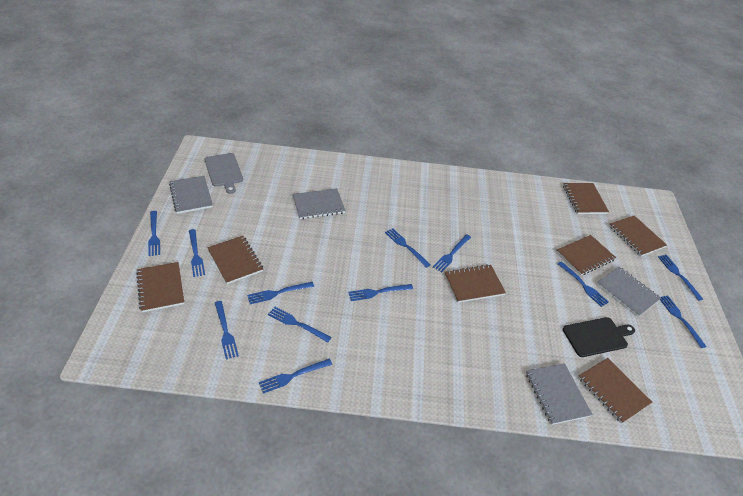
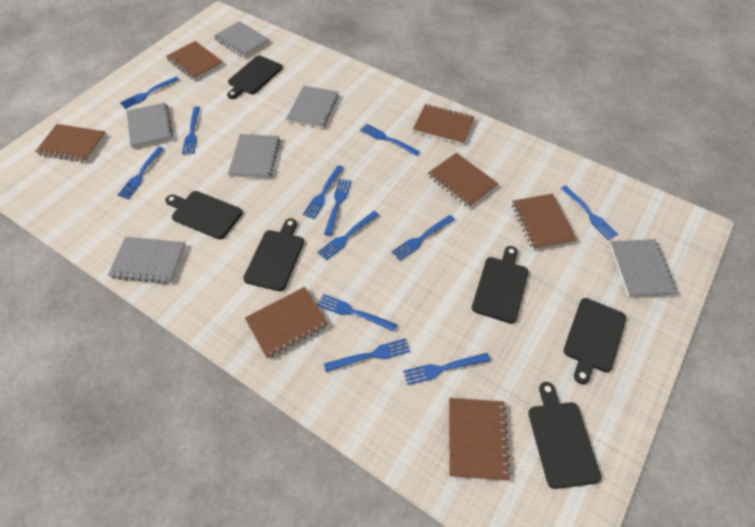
black cutting board: [563,317,635,357] = 1 -> [165,191,243,239] [227,55,282,99] [243,218,304,291] [472,246,529,324] [528,382,601,489] [564,298,626,384] = 6
grey cutting board: [205,153,243,194] = 1 -> none = 0
grey notebook: [169,176,213,214] [293,188,346,219] [526,363,593,425] [597,267,661,317] = 4 -> [108,237,186,284] [127,103,173,148] [214,21,270,58] [228,134,280,179] [286,85,339,128] [610,239,677,297] = 6

